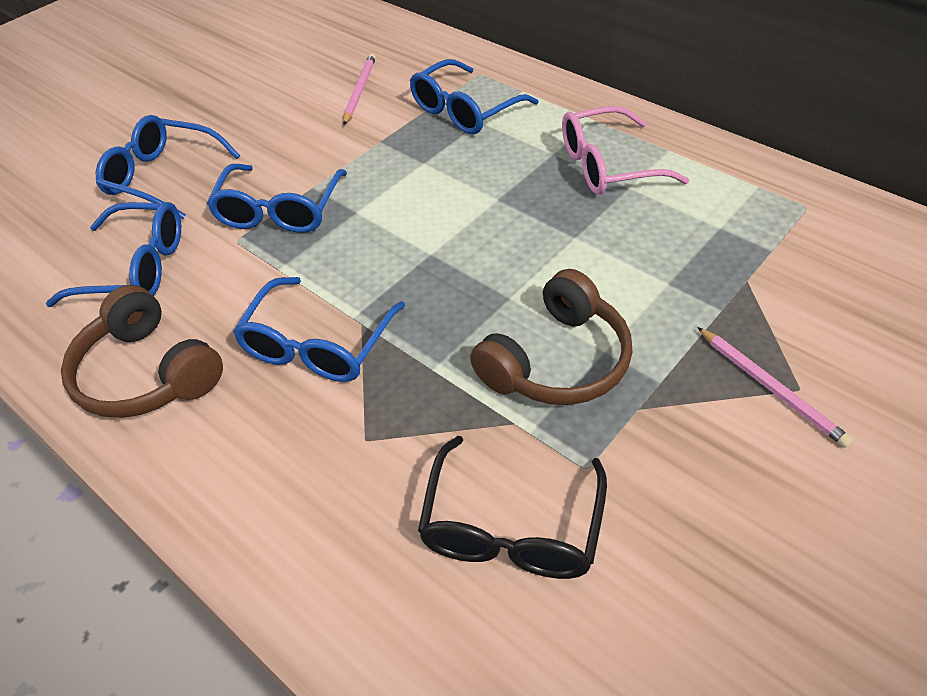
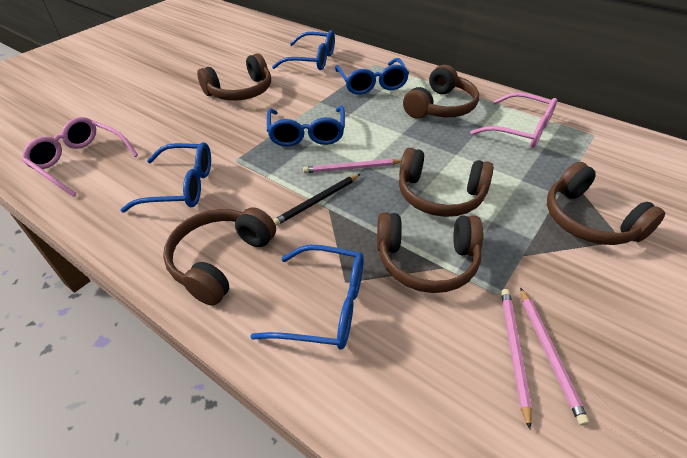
black glasses: [418,436,607,579] = 1 -> none = 0
black pencil: none = 0 -> [273,174,360,226] = 1
brown headphones: [61,285,223,418] [470,269,633,405] = 2 -> [163,207,276,306] [197,53,271,101] [377,212,483,293] [399,148,494,217] [403,65,479,119] [547,162,665,245] = 6
pink glasses: [562,106,689,195] = 1 -> [22,117,138,197] [470,92,557,148] = 2
pink pencil: [343,54,376,125] [697,327,854,448] = 2 -> [303,159,401,173] [501,289,532,429] [520,287,590,426] = 3

